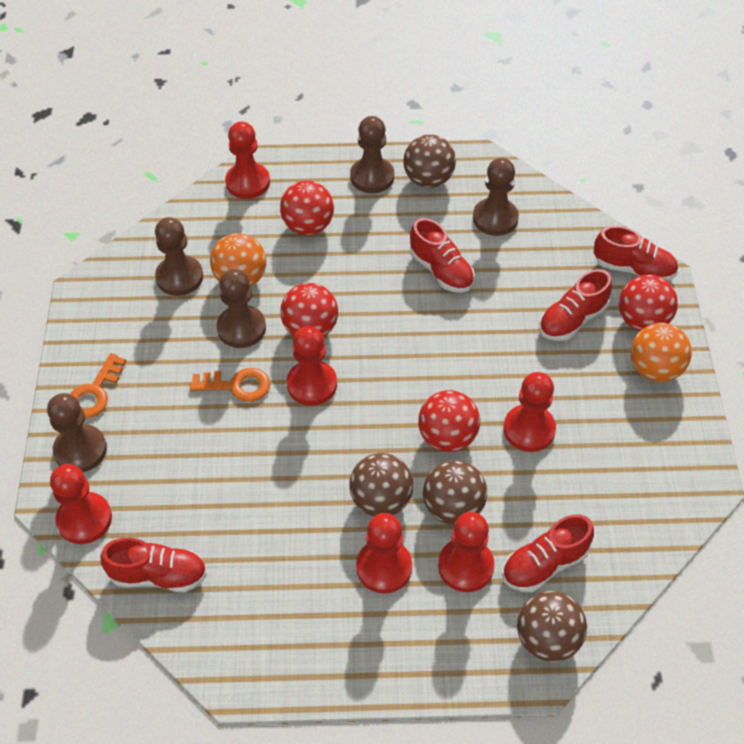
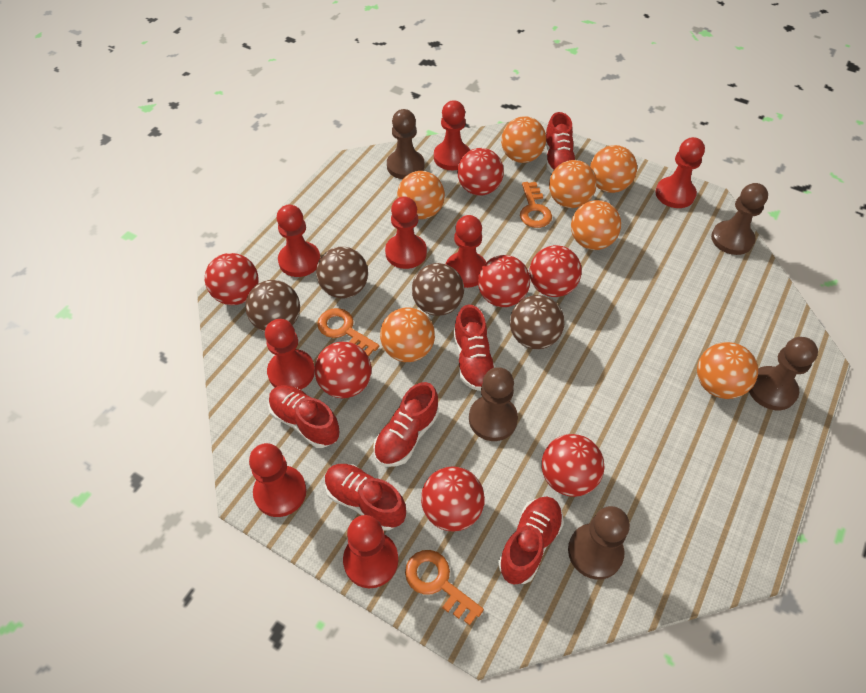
orange ball: [210,233,266,287] [631,323,692,382] = 2 -> [380,307,435,362] [397,171,445,219] [501,116,546,163] [549,160,597,208] [571,200,621,250] [590,145,637,193] [697,342,758,399] = 7
orange key: [70,353,126,419] [190,368,270,402] = 2 -> [317,308,379,356] [405,550,484,625] [520,182,552,228] = 3
red ball: [280,181,334,235] [280,283,338,337] [418,390,480,452] [619,275,678,331] = 4 -> [205,253,259,305] [314,342,372,398] [421,466,485,532] [457,148,504,196] [478,255,530,307] [529,245,582,297] [542,434,605,497] = 7
red pawn: [50,464,112,544] [225,122,270,199] [287,326,337,406] [356,513,412,594] [438,512,494,592] [504,372,556,452] = 6 -> [249,443,306,517] [265,319,315,390] [276,205,320,277] [343,515,398,588] [385,196,427,269] [434,100,470,170] [446,215,486,288] [655,137,705,208] = 8
red shoe: [100,538,207,592] [410,218,475,293] [502,514,594,592] [539,269,612,341] [594,226,678,281] = 5 -> [268,385,340,448] [325,464,406,531] [373,382,439,467] [453,305,496,391] [498,497,564,585] [545,112,575,173] = 6

